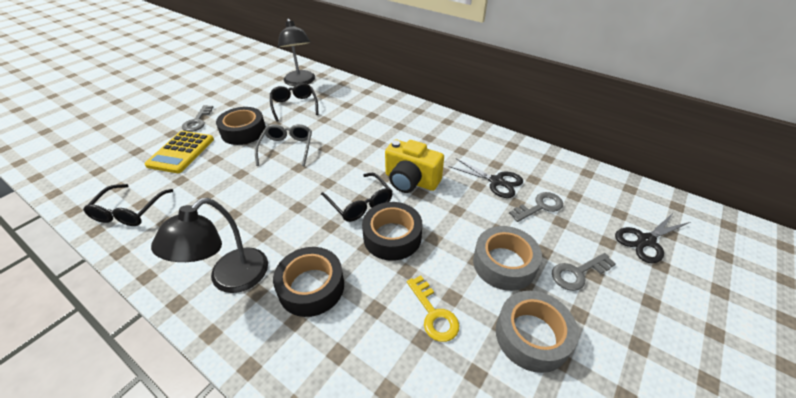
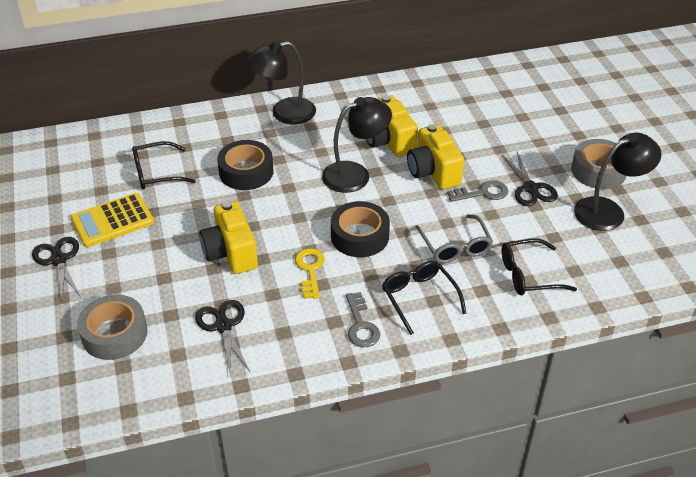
black lamp: [151,198,268,293] [278,19,315,86] = 2 -> [247,41,316,124] [322,97,392,193] [574,133,661,231] = 3
black scissors: [448,158,523,198] [615,212,690,263] = 2 -> [32,237,81,301] [195,300,250,374] [502,152,558,206] = 3
black tape: [216,107,266,145] [273,247,344,317] [362,202,422,261] = 3 -> [217,140,273,190] [331,201,390,257] = 2
grey key: [182,105,213,132] [509,192,563,222] [552,253,616,291] = 3 -> [346,292,380,347] [447,180,508,202] = 2
yellow camera: [385,140,444,193] = 1 -> [199,201,258,274] [366,95,418,157] [407,124,464,189] = 3

